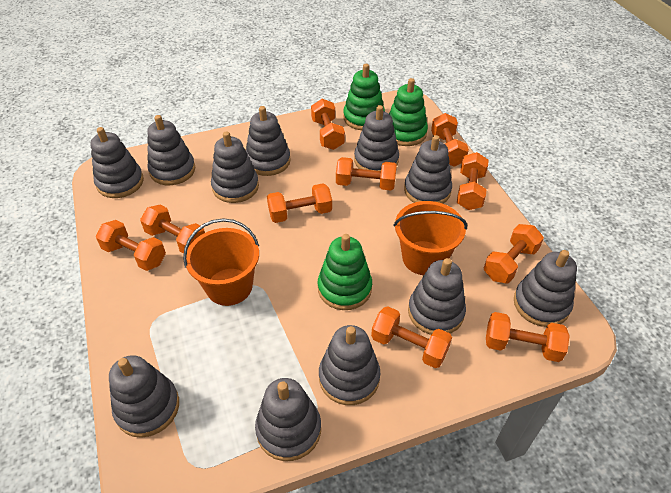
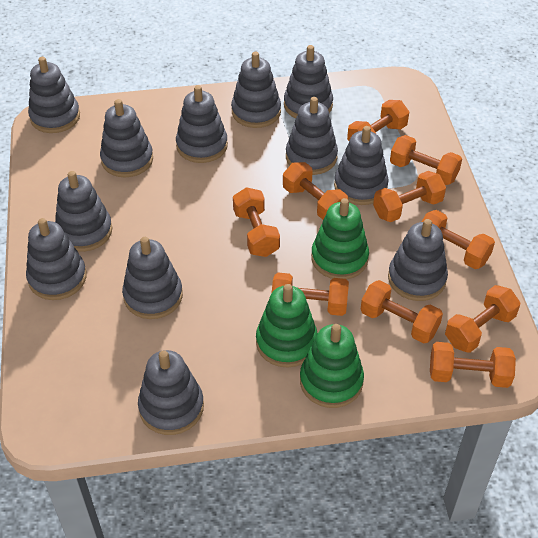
grey stacking toy: [90,127,144,198] [109,355,179,438] [147,115,195,185] [211,131,259,203] [246,106,291,176] [255,378,321,461] [319,325,380,405] [354,105,399,171] [404,135,452,203] [408,258,466,335] [514,250,577,327] = 11 -> [26,218,87,300] [28,57,80,133] [55,171,112,252] [100,99,153,178] [122,237,183,319] [138,350,204,435] [176,85,228,163] [231,52,281,128] [284,45,333,119] [286,97,338,175] [334,126,389,205] [388,219,448,301] = 12
orange bucket: [183,218,259,306] [394,201,467,275] = 2 -> none = 0

